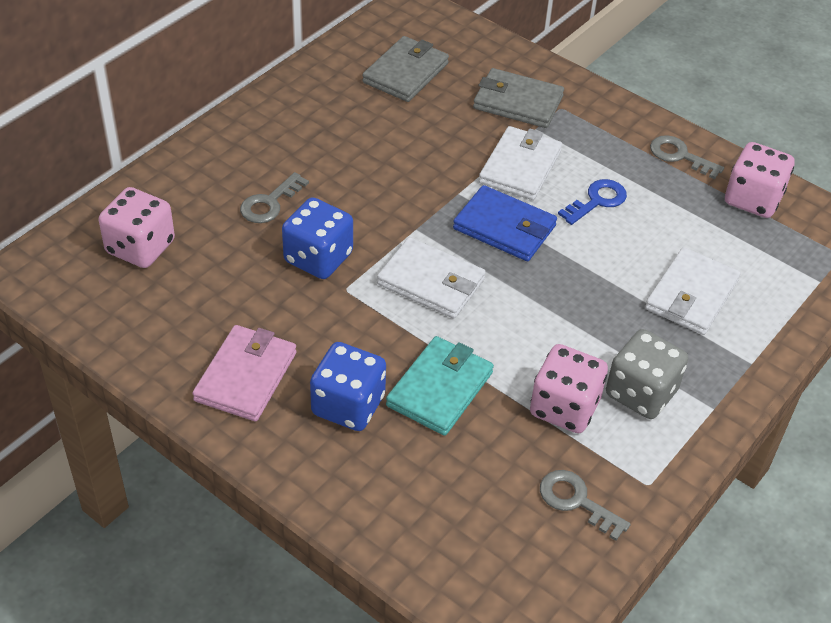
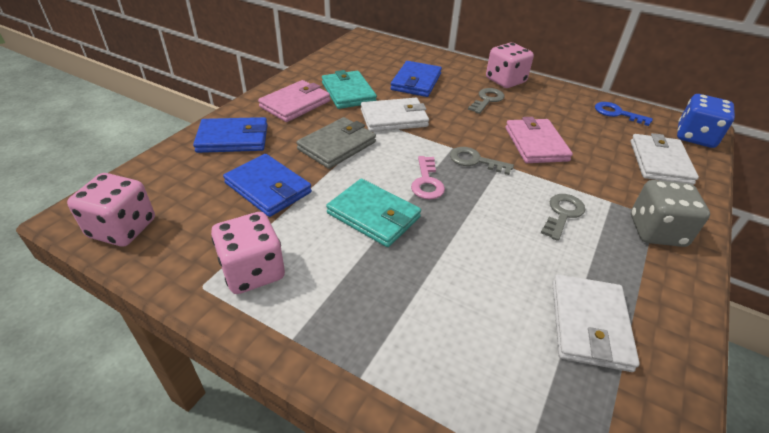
blue dice: [282,197,353,279] [310,342,386,431] = 2 -> [677,94,735,148] = 1
blue wallet: [453,185,557,261] = 1 -> [193,117,268,153] [223,154,312,217] [391,61,442,97] = 3
grey wallet: [362,36,449,102] [473,68,564,128] = 2 -> [296,117,376,169] = 1
pink key: none = 0 -> [411,156,445,199] = 1
pink wallet: [192,325,297,421] = 1 -> [258,80,330,122] [505,117,573,163] = 2
turquoise wallet: [386,336,494,436] = 1 -> [322,70,377,109] [326,179,421,247] = 2

